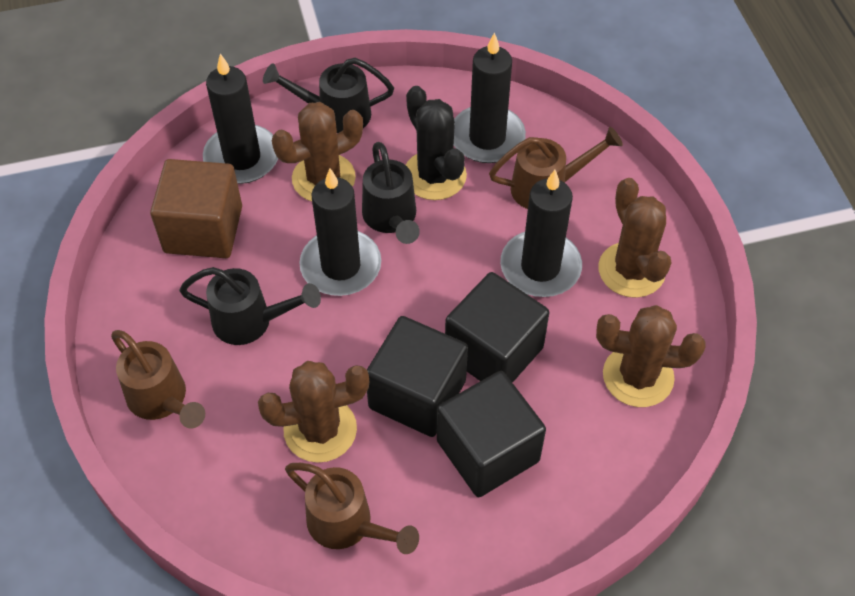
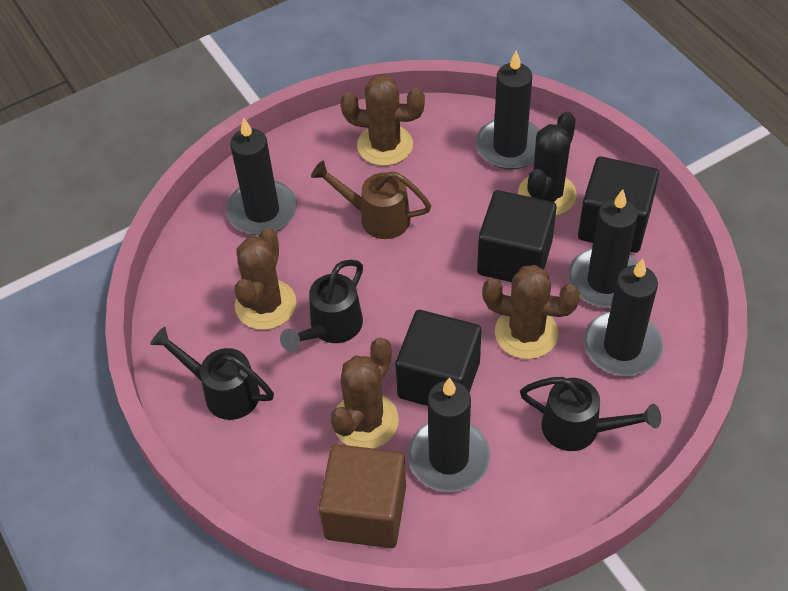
black candle: [203,54,278,184] [299,168,381,296] [454,32,526,163] [500,170,582,297] = 4 -> [226,117,297,235] [408,378,490,492] [476,50,540,170] [568,189,638,308] [584,258,663,376] = 5
brown watering can: [111,330,205,428] [285,463,419,554] [489,127,623,209] = 3 -> [311,161,431,239] = 1

